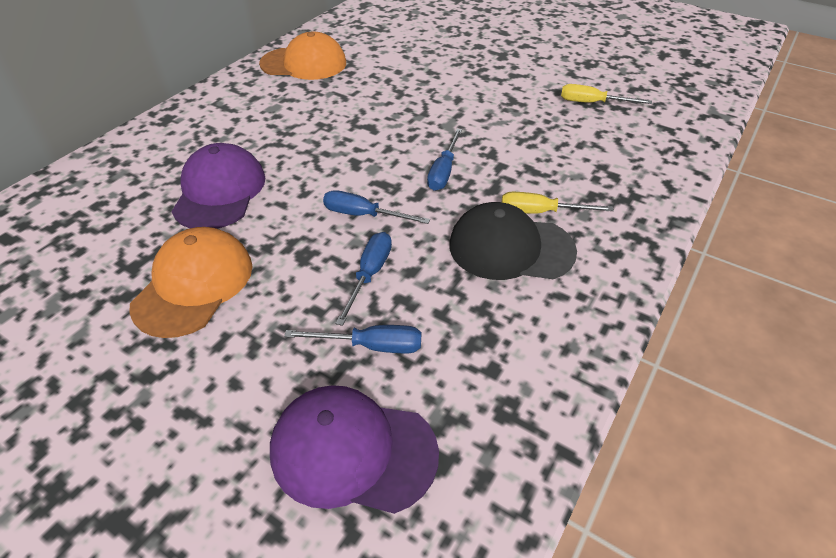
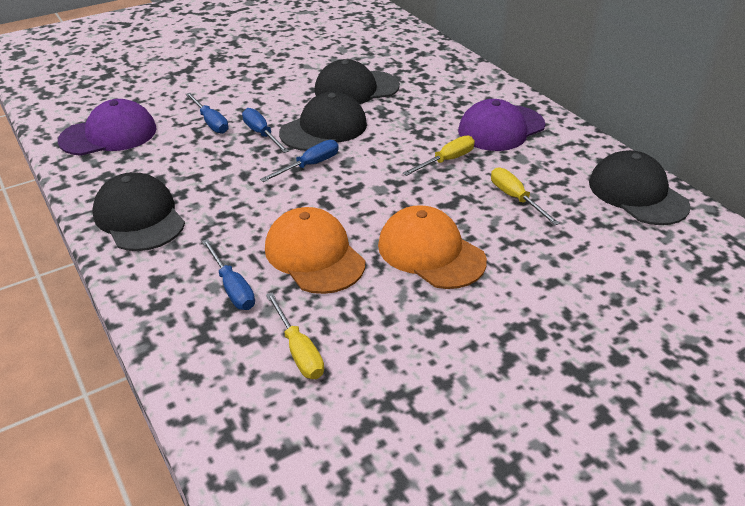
black cap: [449,202,577,280] = 1 -> [92,172,185,251] [279,91,367,151] [314,59,400,104] [589,150,690,225] = 4
yellow screwdriver: [502,192,614,214] [561,84,652,104] = 2 -> [266,292,324,379] [403,136,475,176] [491,167,560,225] = 3

